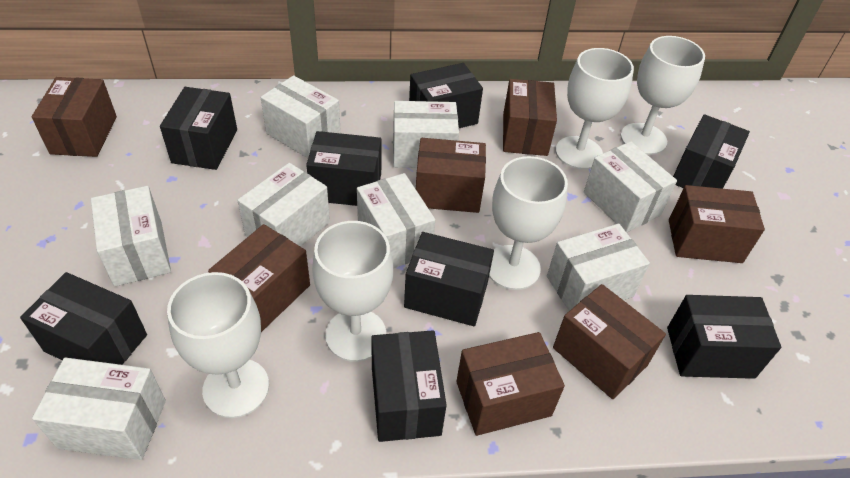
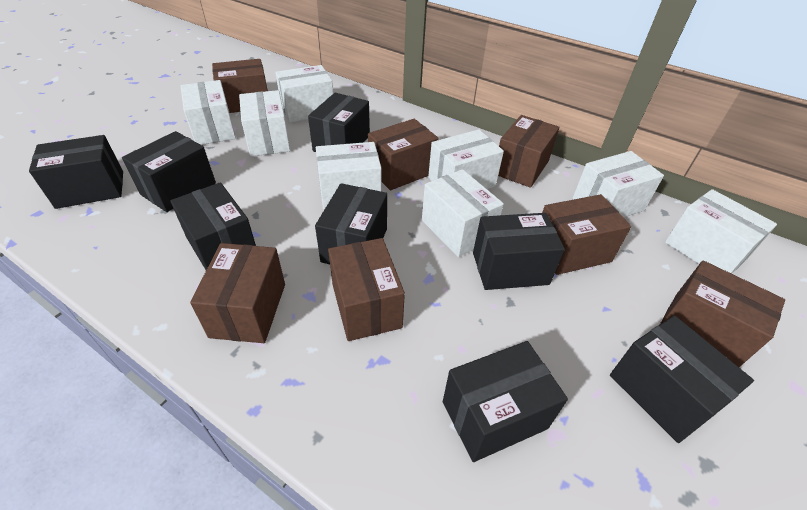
white goblet: [167,272,269,418] [312,221,393,362] [489,156,568,290] [556,48,634,169] [620,36,705,155] = 5 -> none = 0

